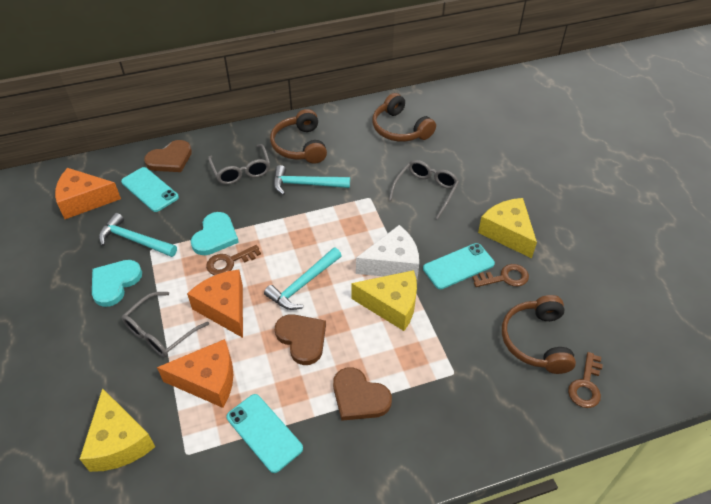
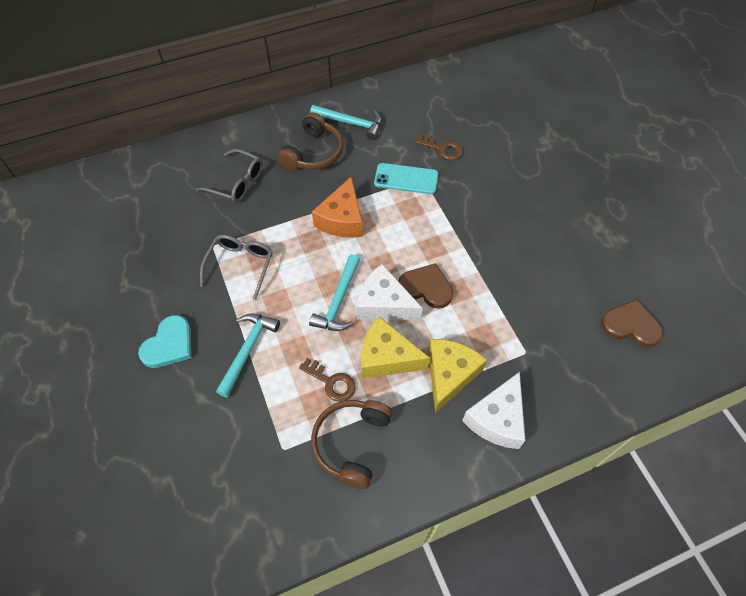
brown headphones: [270,109,327,164] [372,93,436,142] [502,295,576,374] = 3 -> [278,112,343,170] [311,400,393,489] = 2
brown heart: [144,140,192,172] [275,314,326,365] [333,367,392,421] = 3 -> [399,263,453,309] [601,299,663,347] = 2
brown key: [206,245,261,275] [472,264,529,287] [568,352,603,408] = 3 -> [299,358,355,402] [415,135,463,160] = 2
grey glasses: [122,292,209,357] [208,144,270,185] [389,160,459,219] = 3 -> [196,149,263,203] [200,235,273,300] = 2
orange cheese: [55,168,121,219] [157,339,233,408] [187,270,243,338] = 3 -> [312,176,363,238] = 1
turquoise heart: [92,260,142,307] [191,212,239,255] = 2 -> [138,315,192,368] = 1
turquoise phone: [121,167,179,212] [227,394,303,473] [423,243,495,289] = 3 -> [374,163,438,194] = 1
white cheese: [356,225,419,280] = 1 -> [357,264,423,321] [462,372,526,449] = 2
yellow cheese: [80,388,155,472] [352,270,417,331] [478,198,537,258] = 3 -> [361,316,430,379] [428,339,487,413] = 2

